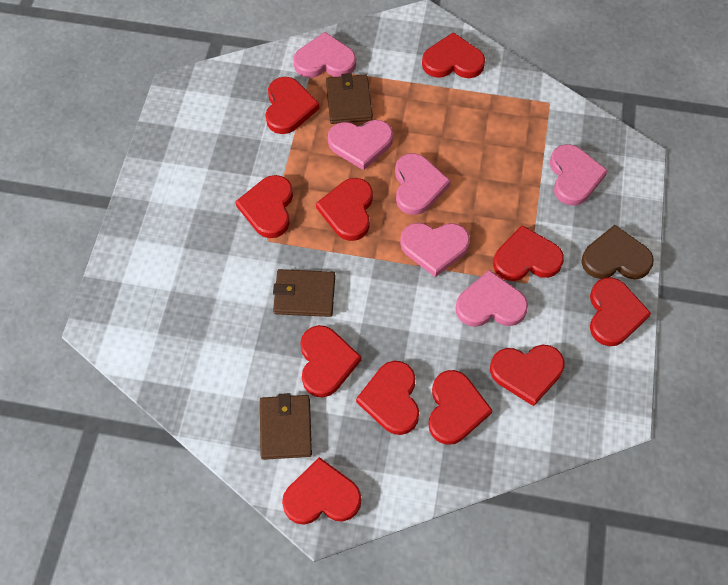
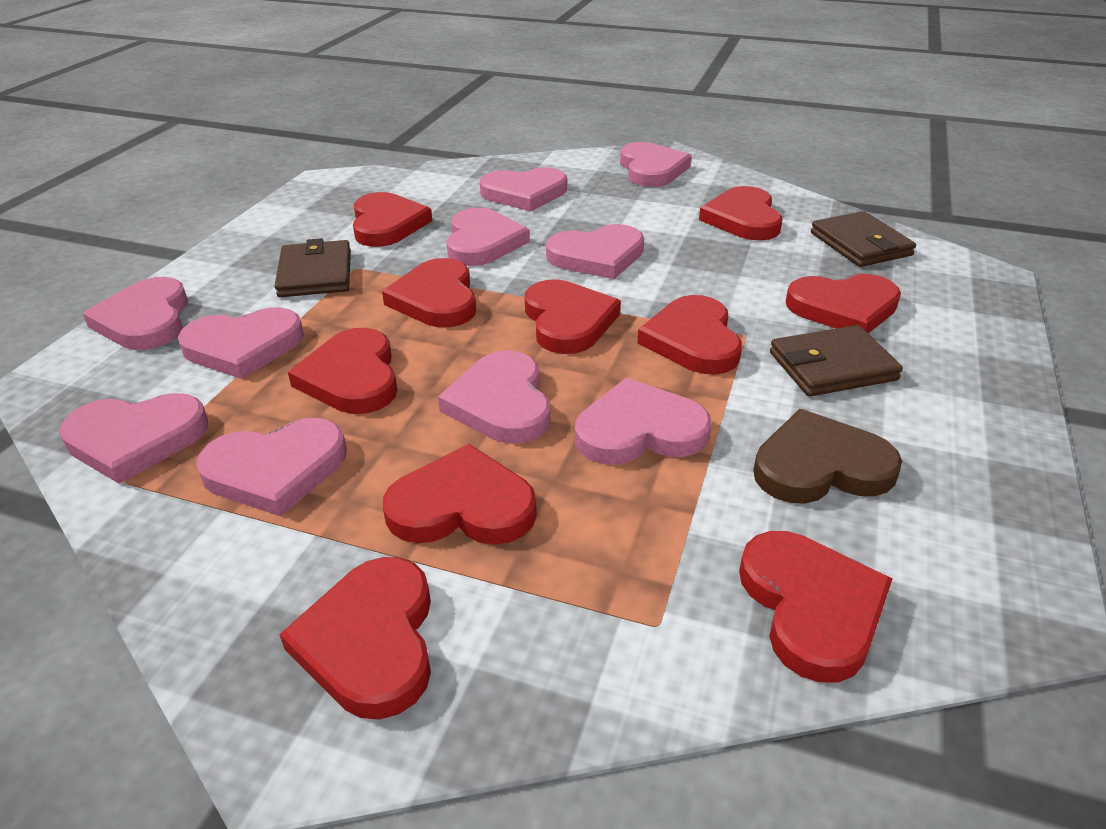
pink heart: [293,32,356,78] [328,120,393,170] [395,153,451,215] [400,223,470,277] [455,270,528,327] [550,144,608,206] = 6 -> [59,393,208,484] [83,277,188,350] [178,307,304,379] [196,418,347,517] [438,350,551,444] [446,207,529,266] [480,167,567,212] [546,224,644,279] [575,378,712,465] [620,142,692,187] = 10
red heart: [235,175,293,238] [265,77,320,134] [282,457,361,524] [300,325,361,398] [316,178,373,241] [356,361,419,435] [422,32,485,78] [428,370,493,445] [490,345,565,406] [493,225,564,281] [590,277,651,346] = 11 -> [279,557,431,720] [288,328,397,414] [353,192,432,247] [382,258,476,327] [383,444,537,545] [525,279,621,354] [637,295,742,375] [699,186,782,240] [739,531,892,683] [786,274,901,334] = 10

